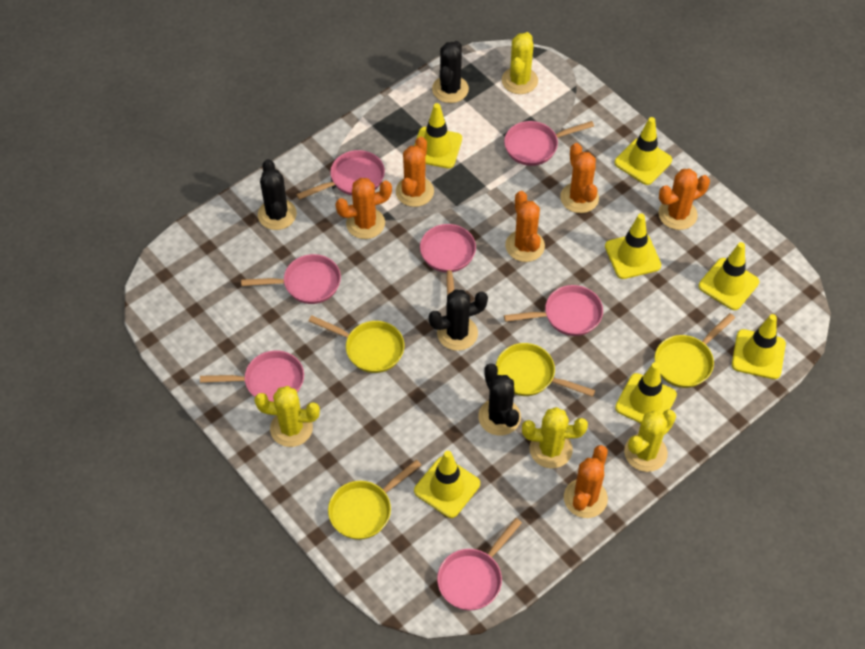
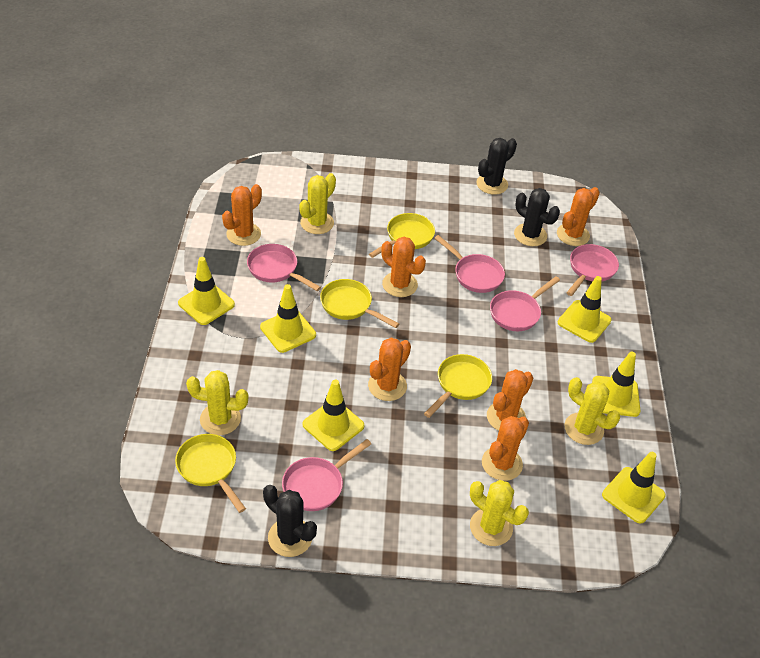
black cactus: [258,159,297,230] [429,289,488,351] [432,41,469,103] [478,363,521,436] = 4 -> [263,485,317,557] [476,138,517,195] [514,188,560,246] = 3
pink pan: [200,351,304,402] [241,254,341,304] [296,150,385,200] [420,224,476,296] [437,518,522,611] [504,121,594,166] [504,285,603,336] = 7 -> [247,244,321,291] [282,439,371,511] [434,235,505,293] [490,277,560,331] [567,244,619,296] = 5
yellow traffic cone: [414,103,462,168] [414,451,480,518] [605,213,661,279] [614,117,672,185] [615,362,677,423] [698,242,759,310] [732,314,786,379] = 7 -> [178,257,235,325] [260,284,316,353] [303,380,364,451] [558,276,612,343] [592,352,640,417] [602,452,666,524] = 6

